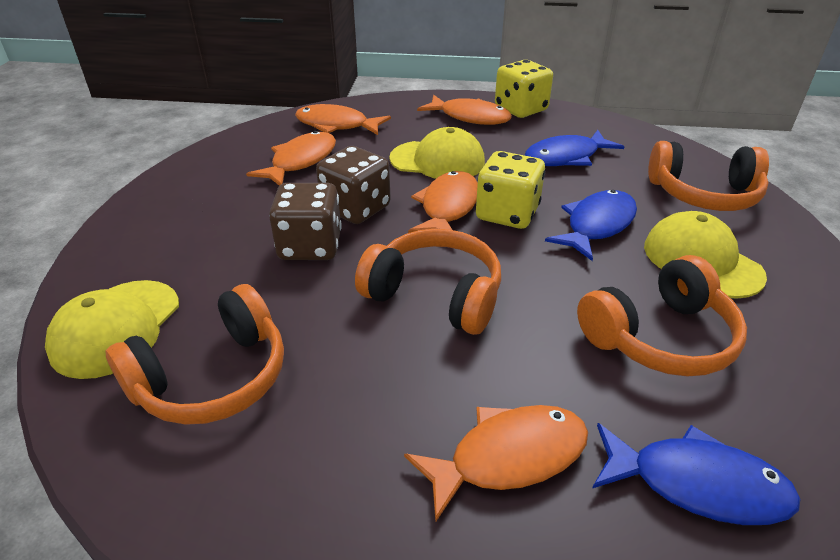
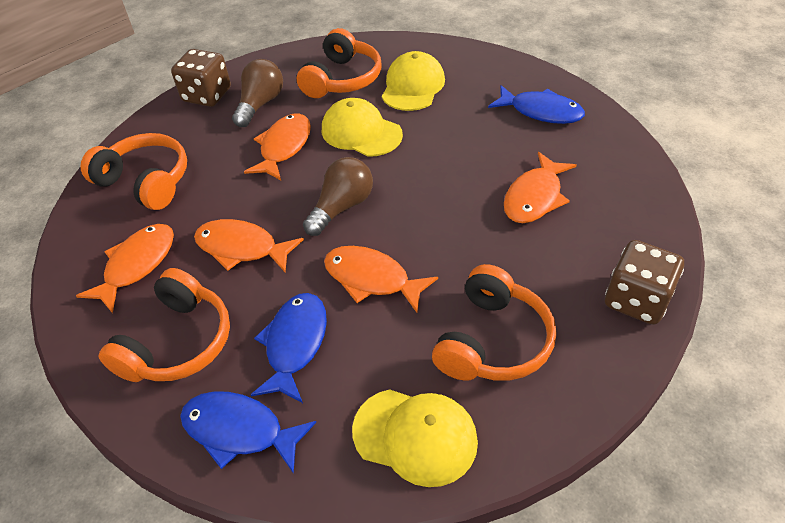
brown light bulb: none = 0 -> [232,59,283,127] [303,157,373,236] = 2
yellow dice: [476,151,545,229] [495,60,553,118] = 2 -> none = 0

